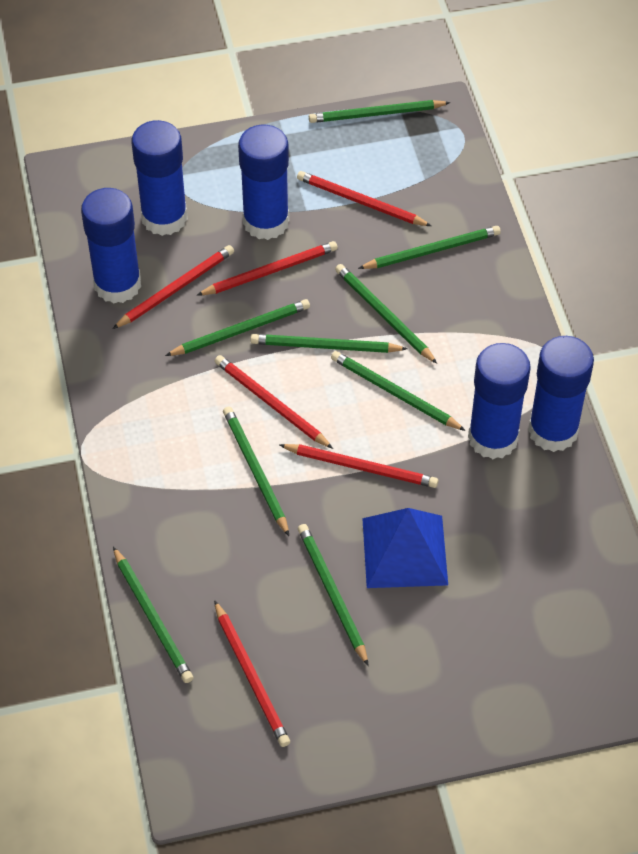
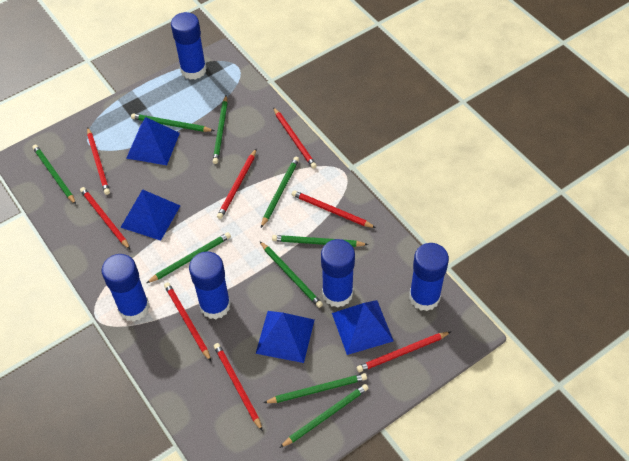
blue pyramid: [362,508,448,588] = 1 -> [120,189,180,241] [126,117,180,165] [256,311,314,363] [332,300,394,355] = 4
red pencil: [112,245,234,329] [197,241,338,296] [214,600,290,747] [215,355,333,449] [280,444,438,488] [297,171,431,226] = 6 -> [80,187,130,249] [87,127,110,195] [164,282,211,361] [214,343,263,432] [217,148,257,219] [273,107,317,169] [292,190,376,228] [357,332,451,372] = 8

